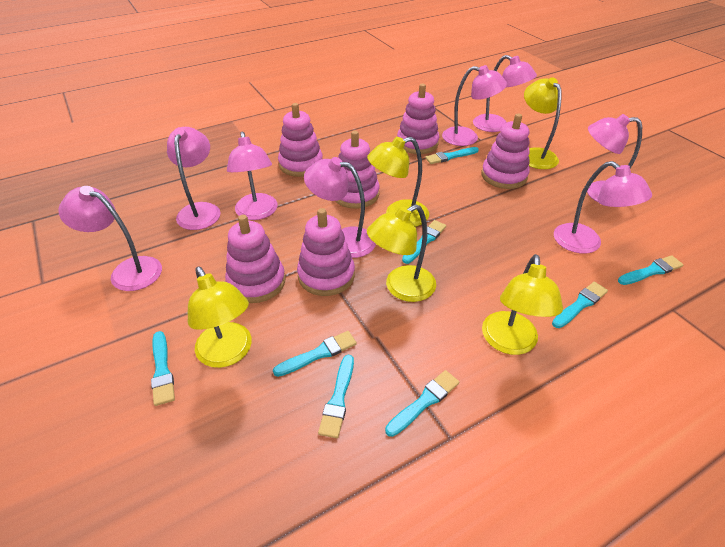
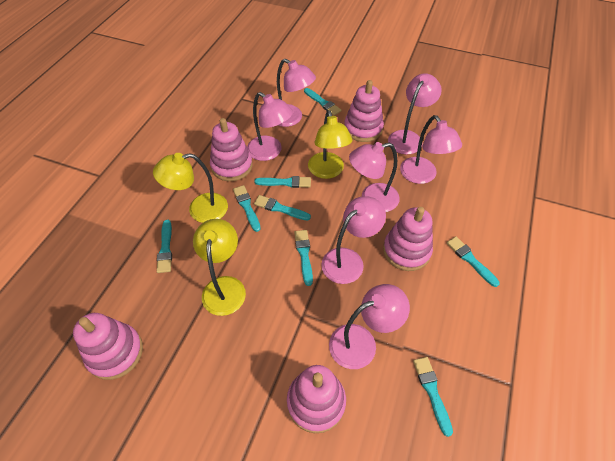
pink lamp: [58,186,162,291] [167,127,220,230] [227,132,278,220] [304,157,376,258] [442,65,507,146] [473,55,537,132] [554,161,652,254] [587,114,642,202] = 8 -> [247,92,293,161] [277,59,316,127] [321,196,386,284] [329,284,410,369] [349,142,400,212] [388,73,442,154] [400,115,462,184] = 7
pink stacking toy: [225,215,285,303] [278,103,323,177] [297,208,355,296] [335,131,380,209] [397,84,439,154] [481,114,530,189] = 6 -> [73,313,143,380] [210,118,253,181] [287,365,346,433] [344,80,384,142] [383,207,433,271] = 5
yellow lamp: [188,266,252,368] [367,137,429,227] [367,204,436,302] [482,254,563,355] [524,77,562,169] = 5 -> [153,153,228,223] [193,219,246,316] [308,110,352,179] = 3

